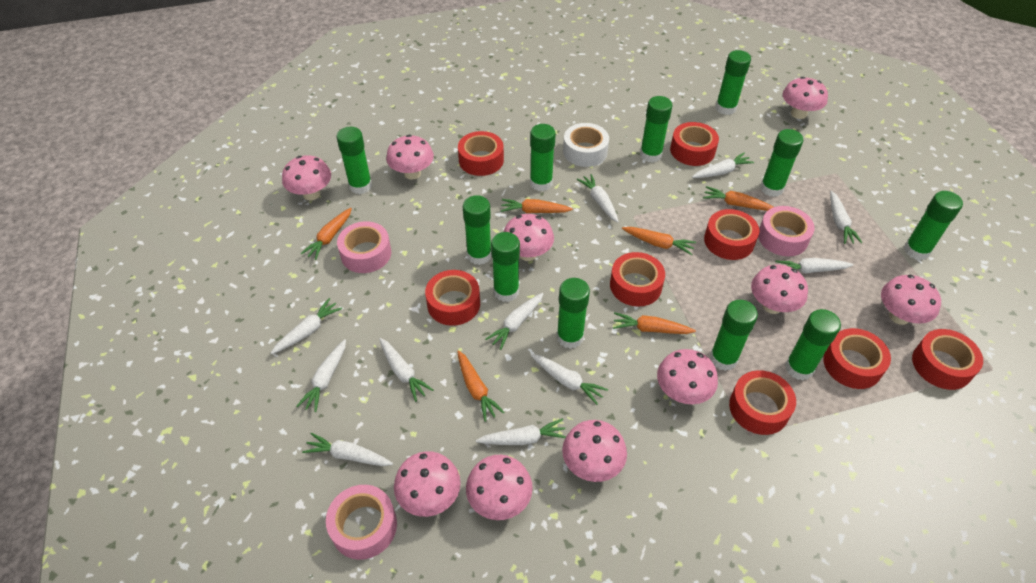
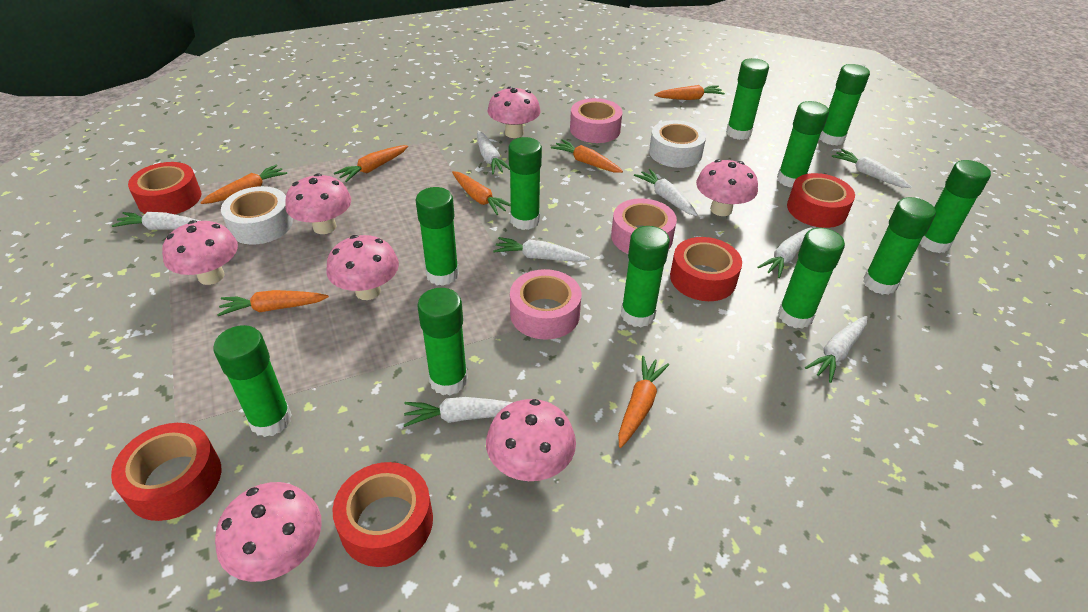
orange carrot: [300,208,352,260] [457,350,504,422] [501,199,573,213] [613,312,696,334] [622,227,696,255] [703,186,773,211] = 6 -> [200,164,287,204] [217,290,329,316] [334,145,408,182] [452,171,511,215] [551,139,623,173] [618,356,669,448] [654,85,725,100] = 7
pink mushroom: [282,155,331,200] [386,135,434,180] [394,451,461,517] [466,455,533,520] [504,214,554,261] [562,420,627,482] [657,349,718,404] [751,265,808,314] [783,77,828,119] [881,275,941,325] = 10 -> [162,220,238,285] [215,482,322,582] [285,173,351,234] [326,235,399,300] [486,399,576,481] [488,87,541,138] [696,159,758,216] = 7
red tape: [425,270,480,326] [458,131,504,176] [610,252,665,307] [670,122,719,166] [704,209,759,260] [729,370,796,435] [823,328,891,389] [912,329,983,390] = 8 -> [111,423,221,521] [128,162,201,214] [332,462,433,567] [670,237,742,301] [787,173,855,228] = 5
white carrot: [271,298,342,354] [296,339,346,412] [302,433,393,466] [379,338,434,402] [476,418,566,445] [485,293,544,350] [531,354,608,405] [577,174,619,223] [692,152,754,178] [775,258,854,274] [830,191,863,244] = 11 -> [112,212,200,230] [404,397,513,427] [477,131,510,174] [493,237,590,262] [634,169,698,216] [757,227,813,278] [805,316,867,383] [832,149,912,188] = 8
white tape: [563,123,609,167] = 1 -> [221,186,293,245] [649,120,706,168] = 2

